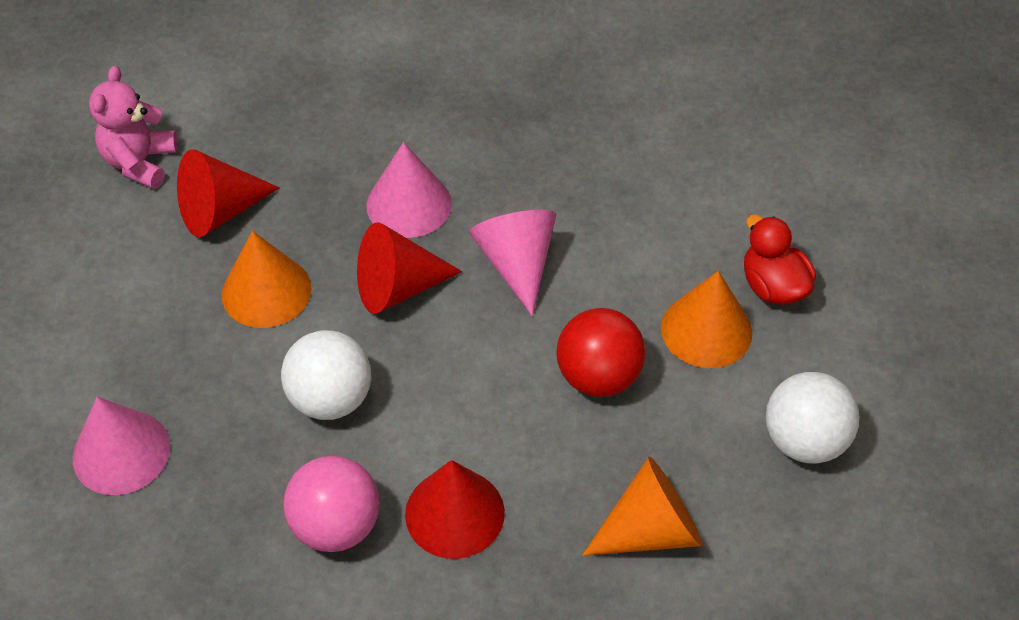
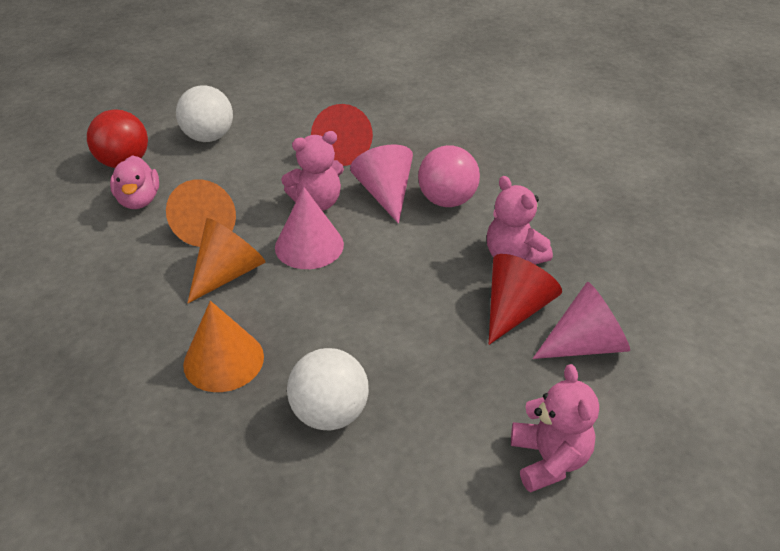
pink duck: none = 0 -> [110,155,159,209] = 1
pink teddy bear: [89,66,178,189] = 1 -> [281,131,344,211] [487,176,553,264] [511,364,599,493] = 3
red cone: [177,149,280,237] [357,222,462,314] [405,460,505,559] = 3 -> [311,104,373,166] [488,254,562,345] = 2
red duck: [744,214,816,305] = 1 -> none = 0

